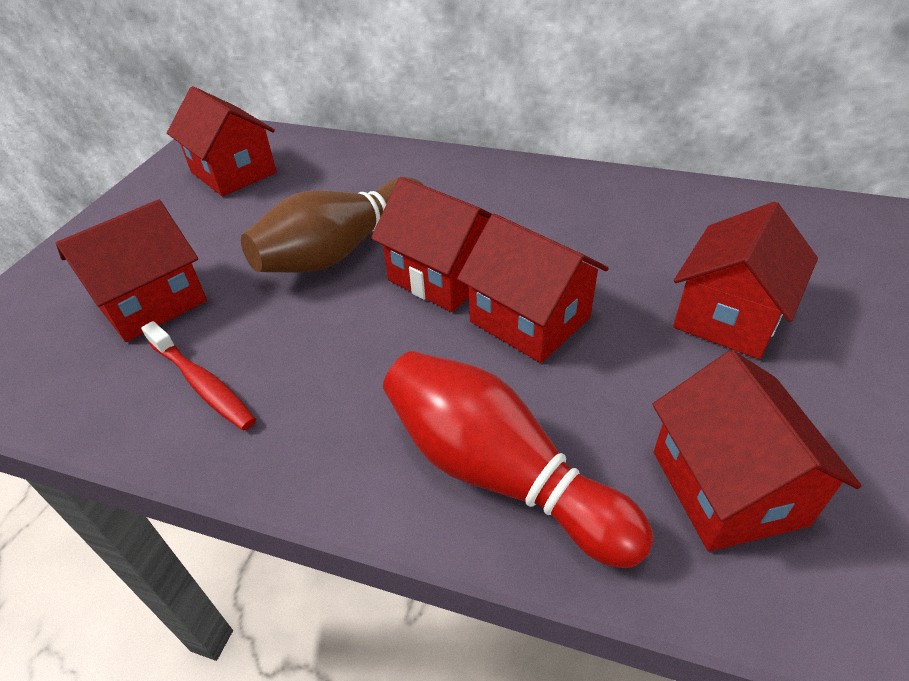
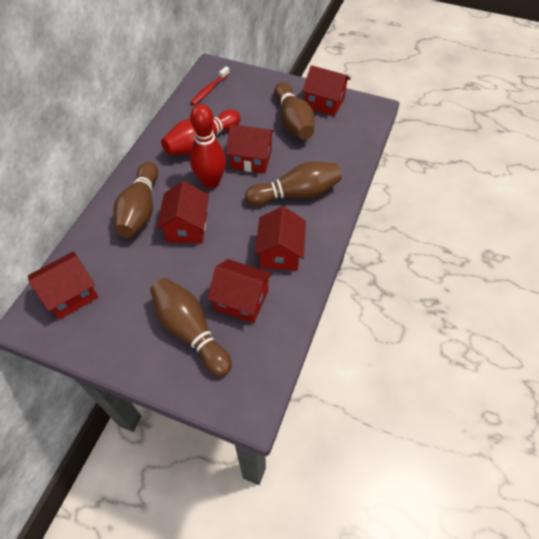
brown bowling pin: [241,177,423,273] = 1 -> [113,162,158,238] [150,278,232,376] [245,161,342,206] [274,82,315,140] = 4
red bowling pin: [383,351,654,568] = 1 -> [161,110,241,155] [190,104,226,188] = 2

